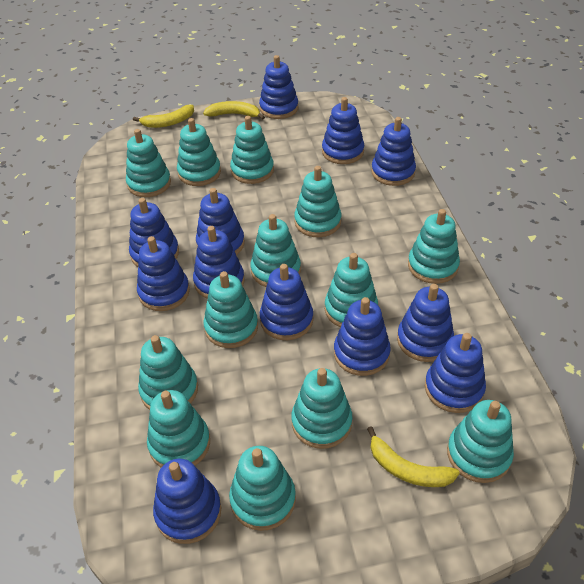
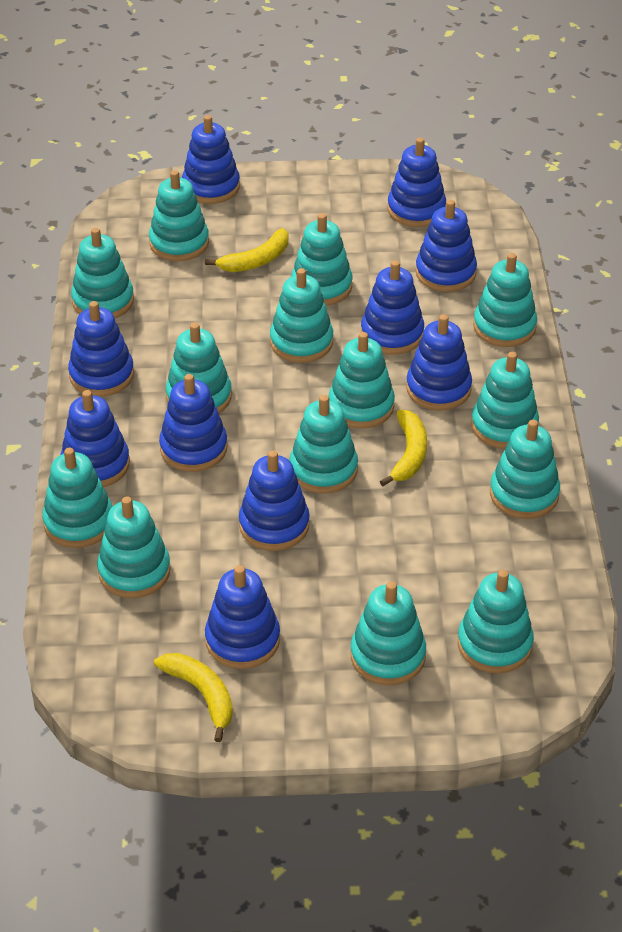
blue stacking toy: [129,198,179,267] [137,236,190,311] [153,459,221,544] [193,226,245,299] [196,188,245,255] [259,55,299,119] [260,264,313,340] [322,97,364,164] [334,297,391,376] [371,117,416,186] [397,284,454,362] [425,333,486,413] = 12 -> [61,390,130,487] [68,301,134,397] [159,374,228,472] [182,115,240,204] [205,565,280,669] [239,450,310,551] [361,260,424,355] [388,137,446,227] [406,314,472,410] [415,200,477,292] = 10
turquoise stacking toy: [126,129,171,197] [138,335,198,410] [147,390,210,468] [177,118,221,186] [203,271,258,348] [229,446,296,531] [230,116,274,184] [250,214,301,287] [291,368,353,449] [294,166,341,237] [325,253,378,327] [408,209,460,284] [447,400,514,483] = 13 -> [42,448,113,548] [71,228,134,318] [97,497,171,598] [149,170,209,261] [166,323,232,414] [270,268,333,363] [289,395,358,494] [291,213,352,306] [329,332,395,428] [350,581,426,685] [457,570,534,673] [471,352,539,449] [473,253,537,347] [490,420,560,519] = 14

